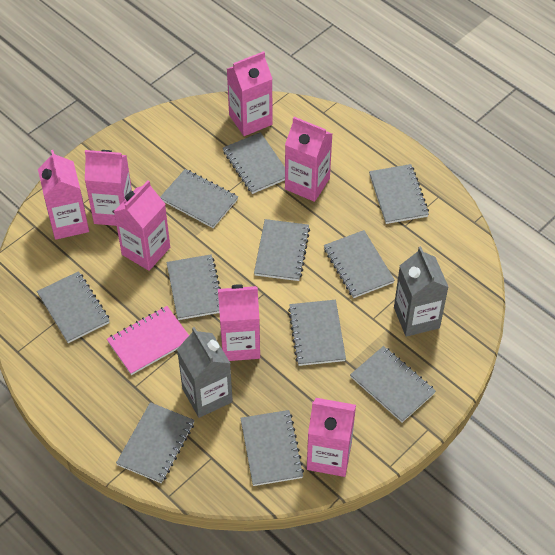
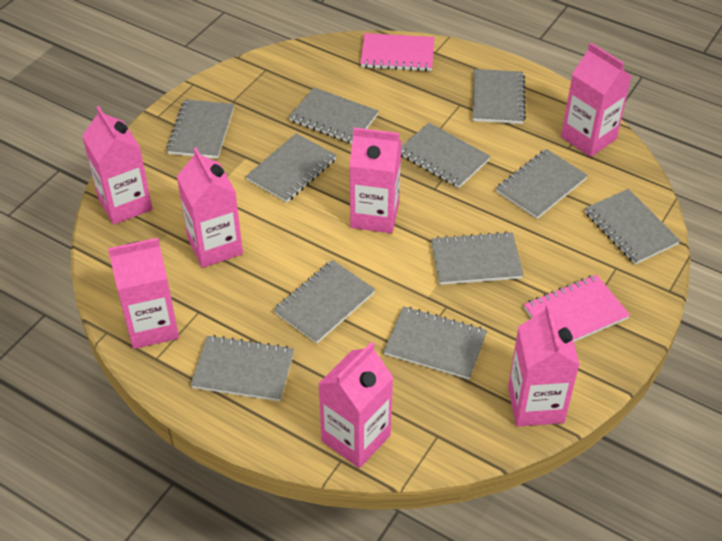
grey carton: [177,327,233,418] [394,246,448,337] = 2 -> none = 0
pink notebook: [107,306,189,375] = 1 -> [360,33,434,71] [524,275,630,342] = 2

